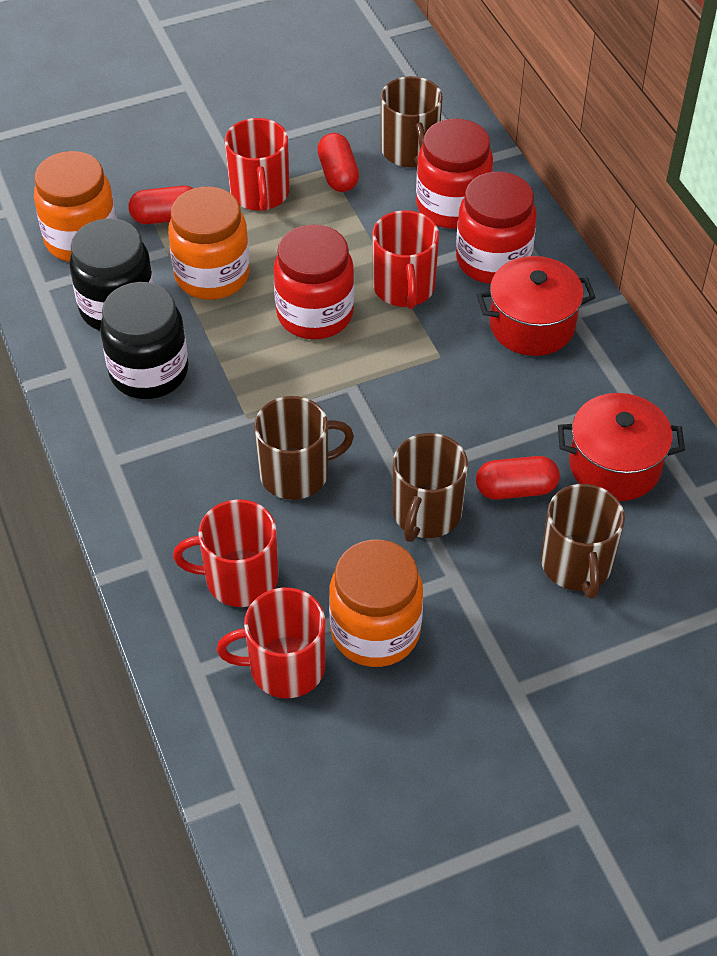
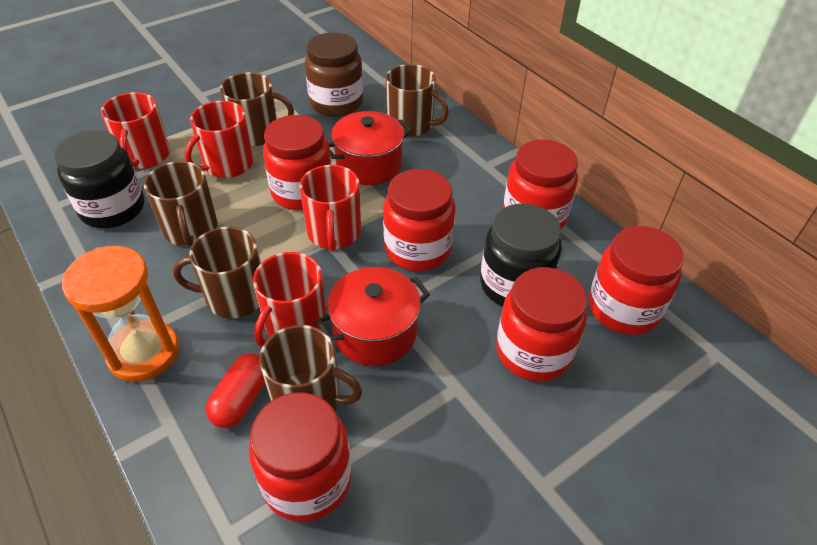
brown jar: none = 0 -> [305,32,363,117] = 1
brown mug: [254,396,354,500] [381,76,443,167] [393,433,468,542] [541,484,625,599] = 4 -> [144,161,217,246] [173,227,261,318] [220,72,294,146] [259,325,362,411] [386,64,449,137] = 5
orange hourglass: none = 0 -> [62,246,179,382] = 1
orange jar: [34,151,117,262] [168,187,250,300] [329,540,423,667] = 3 -> none = 0
red capsule: [128,186,193,224] [317,133,359,192] [476,456,560,500] = 3 -> [206,354,265,428] = 1
red jar: [274,225,354,339] [416,118,493,229] [456,172,537,284] = 3 -> [249,392,351,522] [263,115,332,210] [383,169,455,271] [496,267,587,382] [503,139,578,230] [589,226,684,335] = 6

